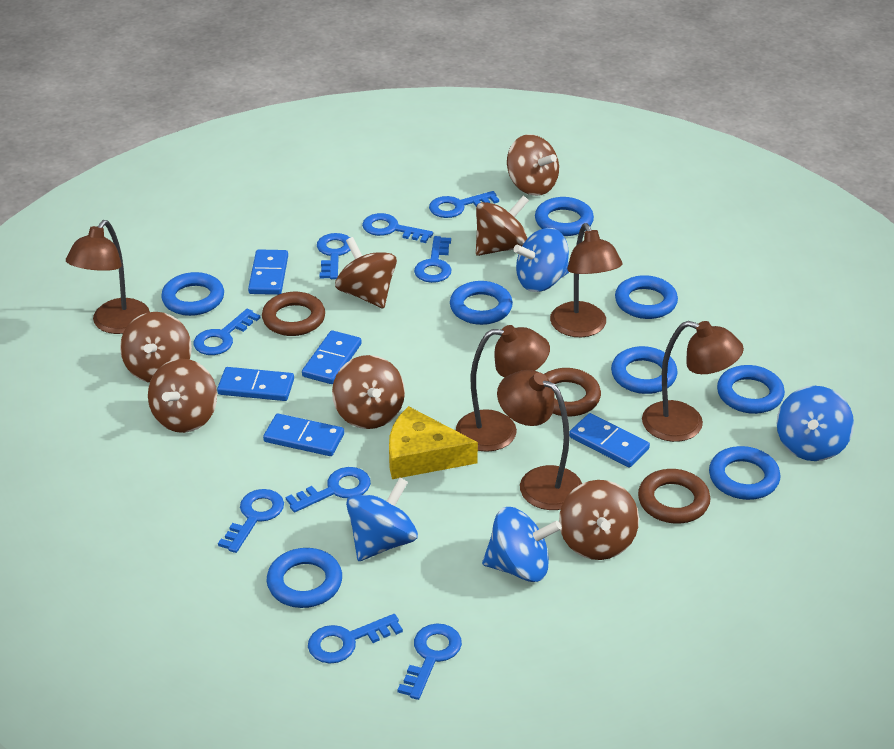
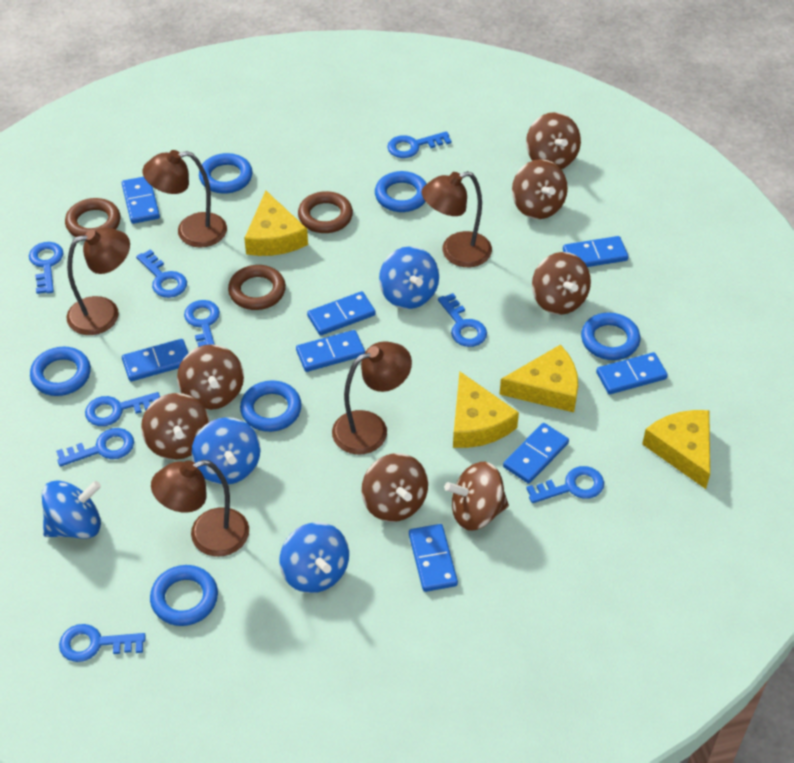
blue domino: [217,367,294,401] [248,249,288,295] [263,414,344,456] [302,330,361,384] [569,413,650,467] = 5 -> [122,177,160,224] [122,339,188,382] [296,330,365,372] [307,291,376,336] [409,524,458,592] [503,423,569,484] [563,236,628,267] [596,352,668,394] = 8
blue ring: [161,272,224,316] [267,548,342,608] [450,281,513,325] [535,197,594,236] [611,346,678,394] [615,275,678,319] [709,446,780,500] [717,365,785,414] = 8 -> [30,347,91,396] [150,565,218,626] [199,153,253,194] [240,380,302,432] [375,171,427,212] [581,313,640,360] = 6
yellow cheese: [389,406,478,479] = 1 -> [244,191,308,256] [453,372,519,448] [499,344,578,412] [642,410,710,489] = 4

